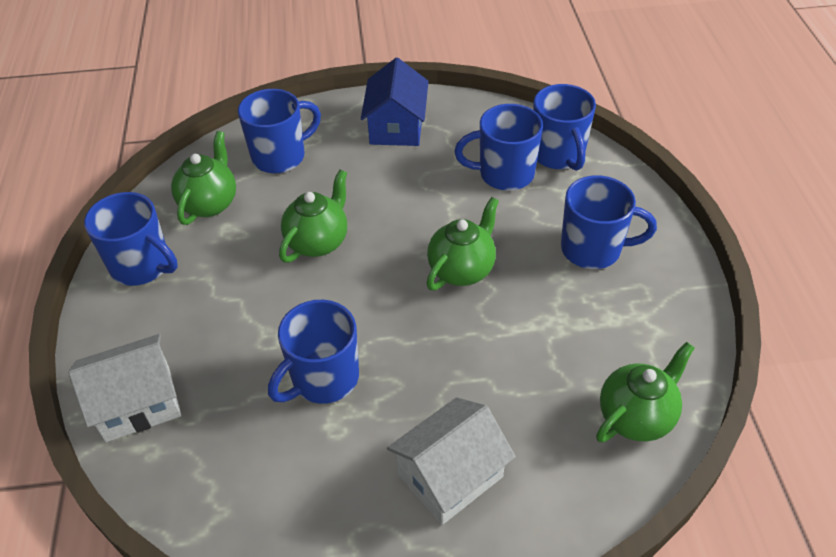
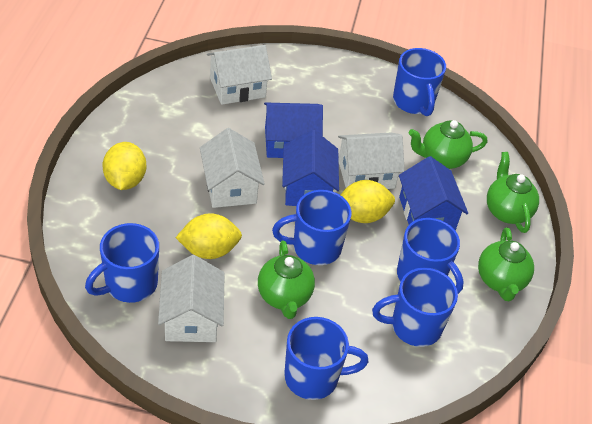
blue house: [361,58,429,146] = 1 -> [264,103,323,158] [282,130,339,206] [399,156,468,231] = 3
white house: [68,334,181,442] [387,397,516,525] = 2 -> [158,255,225,342] [200,128,265,208] [207,45,272,105] [338,133,405,189] = 4
yellow lemon: none = 0 -> [102,142,146,190] [176,213,242,259] [341,180,395,223] = 3

